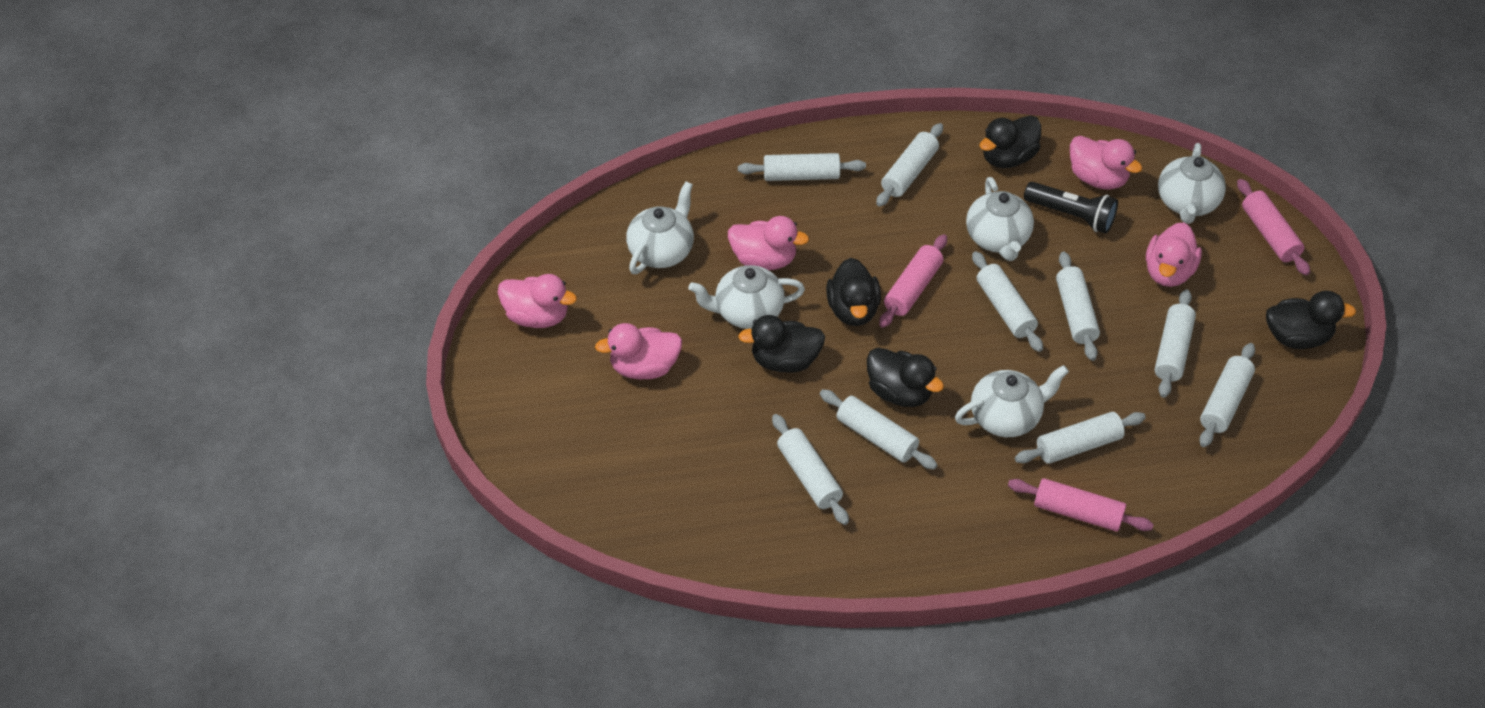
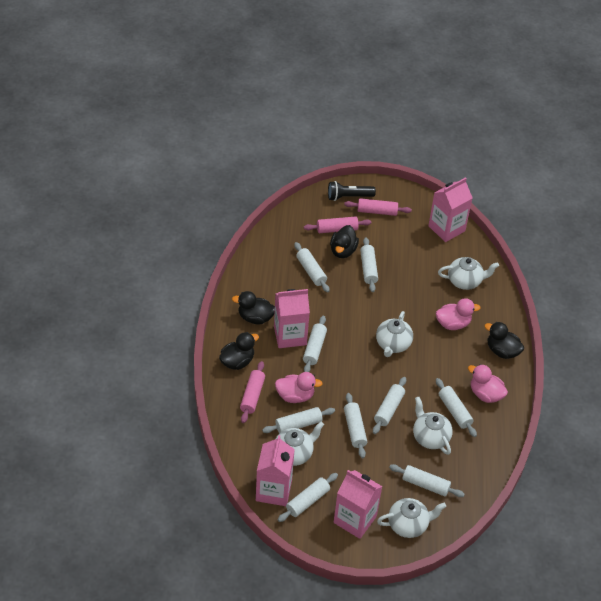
black duck: [738,315,825,373] [826,258,881,326] [867,348,944,407] [979,115,1041,168] [1266,291,1356,349] = 5 -> [219,332,259,370] [232,291,275,325] [330,225,359,258] [485,322,524,359] = 4
pink carton: none = 0 -> [256,435,295,506] [274,289,310,348] [334,470,383,539] [428,177,472,242] = 4
pink duck: [498,274,577,328] [595,323,682,380] [728,216,809,270] [1070,136,1142,190] [1146,223,1202,287] = 5 -> [275,372,323,403] [436,298,481,330] [468,364,508,403] = 3

